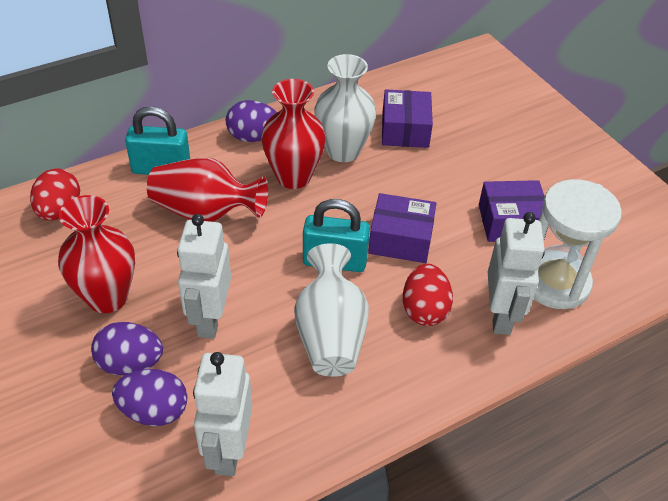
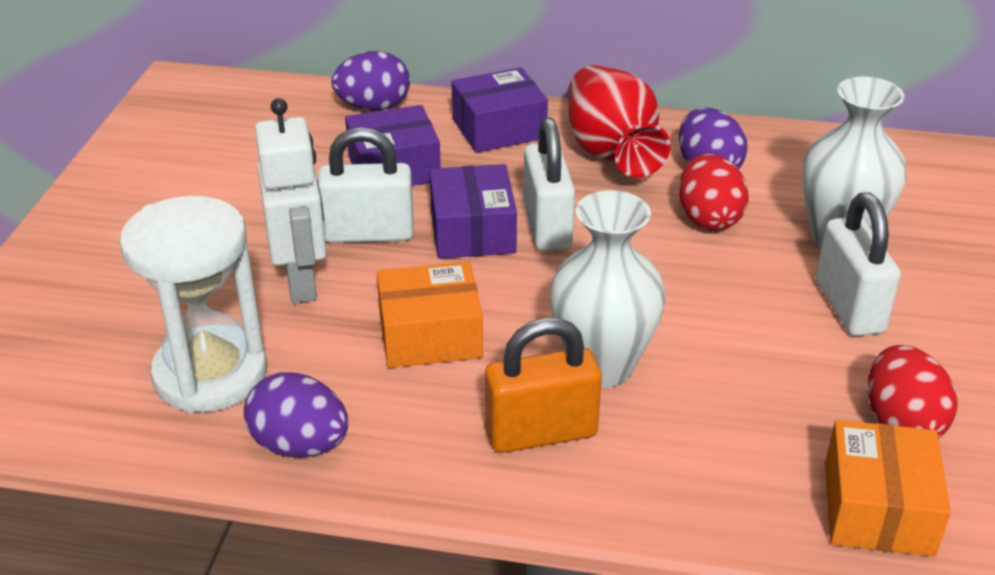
orange box: none = 0 -> [377,261,483,368] [825,420,951,557] = 2
orange padlock: none = 0 -> [485,318,602,453] = 1
red vase: [58,195,135,313] [147,158,268,222] [261,79,326,189] = 3 -> [568,65,671,178] = 1
turquoise padlock: [125,106,190,175] [303,199,370,272] = 2 -> none = 0
white padlock: none = 0 -> [317,127,414,243] [523,117,575,251] [816,192,901,336] = 3
white robot: [177,214,231,339] [193,352,252,476] [488,212,545,335] = 3 -> [255,98,327,303] = 1

